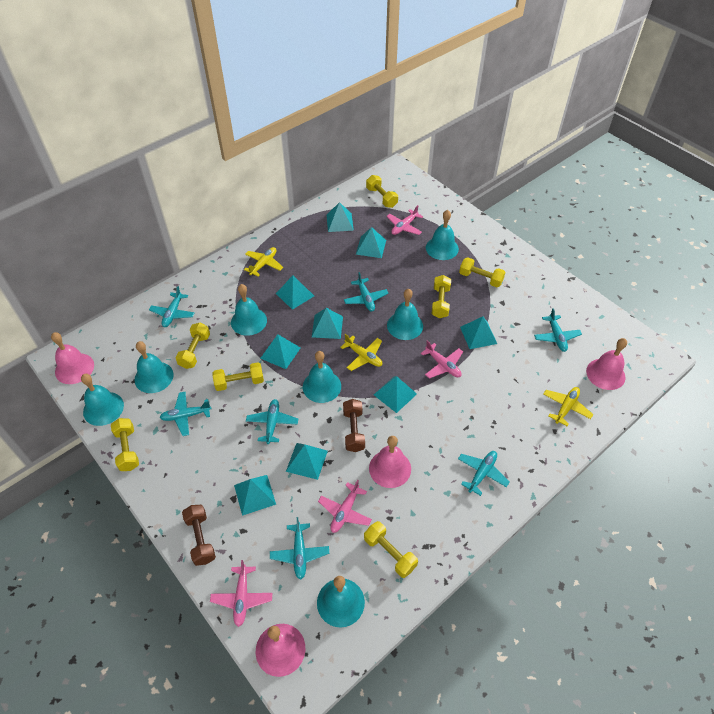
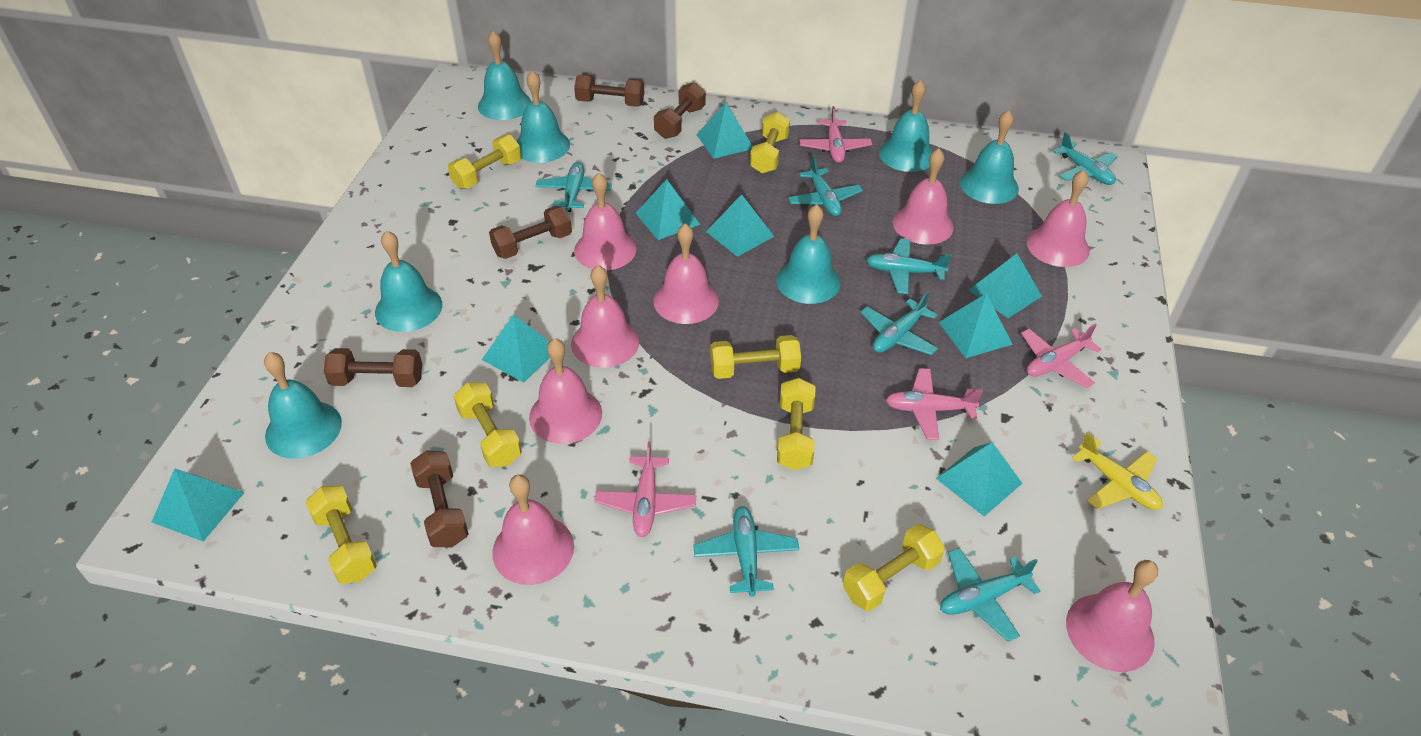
brown dumbbell: [182,505,216,566] [343,399,365,452] = 2 -> [324,348,422,387] [410,450,469,547] [489,206,572,259] [574,75,644,107] [654,83,705,139] = 5
pink bell: [51,332,94,384] [256,624,305,677] [369,436,411,488] [586,338,627,390] = 4 -> [492,475,574,585] [529,338,602,444] [571,265,639,368] [574,172,636,270] [653,223,719,324] [893,148,954,245] [1027,170,1090,267] [1066,560,1158,672] = 8
turquoise pyramid: [234,475,276,516] [260,334,301,369] [276,276,314,310] [286,443,328,480] [312,308,343,339] [327,202,354,232] [356,227,386,258] [374,376,417,413] [460,316,497,349] = 9 -> [152,469,245,541] [482,314,550,383] [636,179,700,240] [696,103,753,159] [706,194,775,257] [936,442,1022,516] [938,293,1013,358] [969,254,1042,318] = 8
yellow plane: [244,247,283,276] [340,334,382,371] [543,387,593,426] = 3 -> [1072,432,1163,510] = 1

